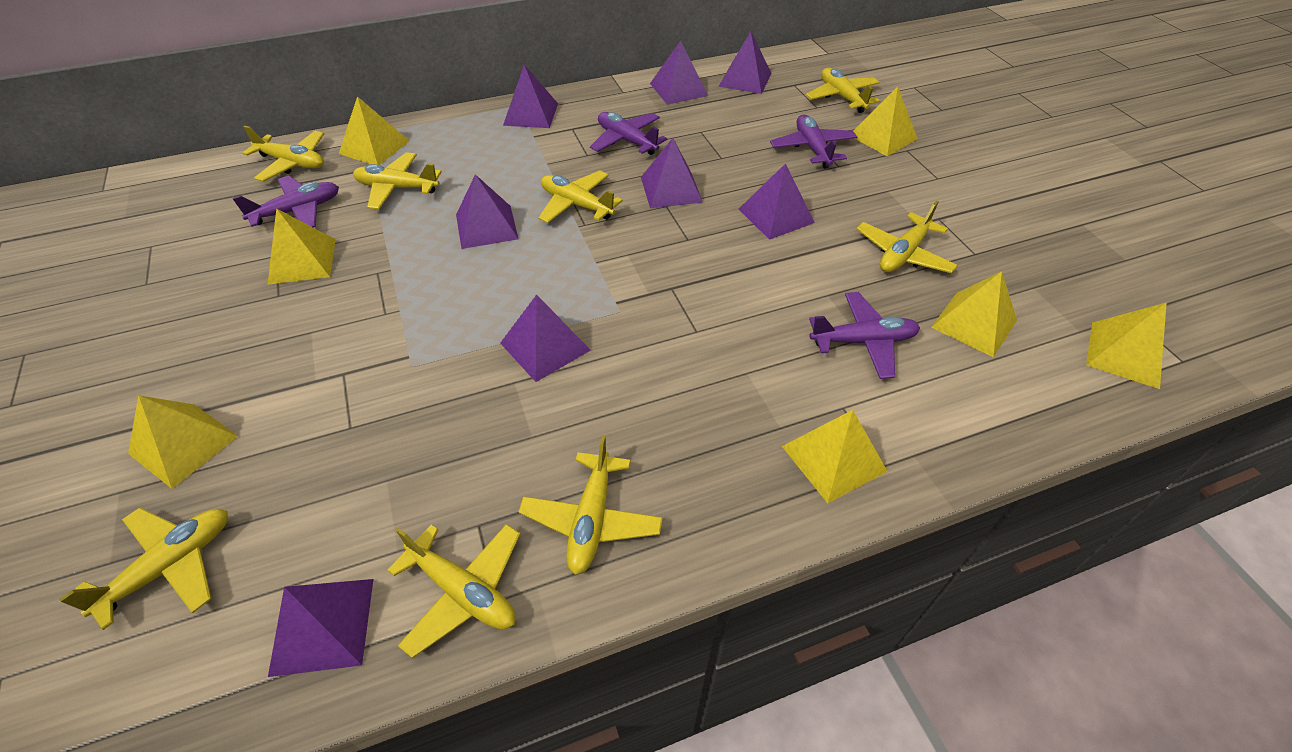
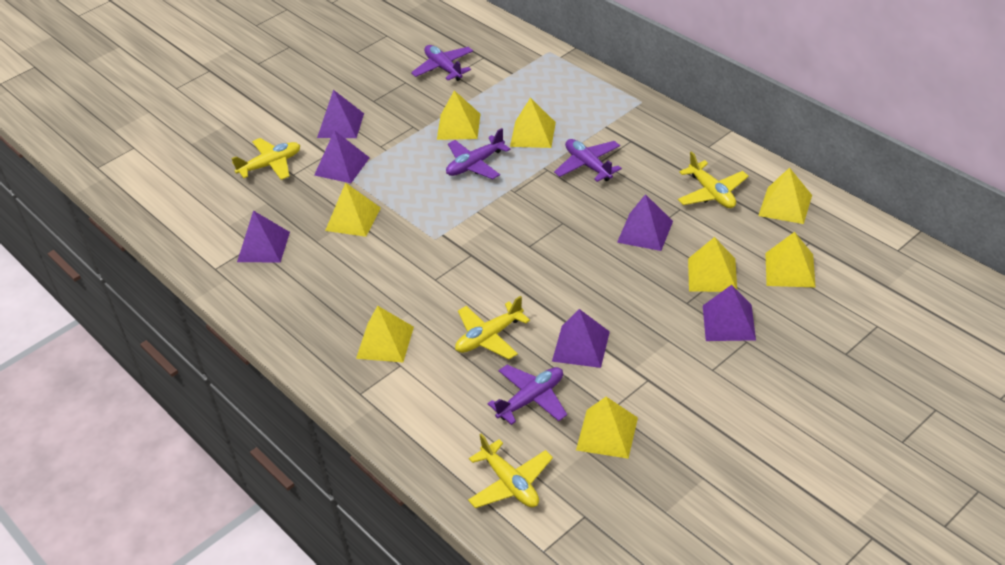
purple pyramid: [268,579,374,677] [456,174,518,249] [500,295,591,382] [503,65,558,128] [641,138,703,208] [650,41,708,105] [718,32,772,94] [739,163,815,240] = 8 -> [237,210,290,263] [314,130,370,183] [317,90,364,138] [552,309,610,368] [617,194,673,251] [703,285,756,341] = 6
yellow plane: [59,508,228,630] [242,126,324,182] [353,152,442,209] [387,524,520,658] [519,435,663,575] [538,170,623,223] [806,68,880,113] [856,201,958,273] = 8 -> [231,138,300,180] [455,296,530,359] [468,433,553,508] [678,151,749,208] = 4
yellow pyramid: [128,395,238,489] [268,208,336,285] [339,96,409,165] [782,410,888,503] [853,87,918,156] [931,271,1017,357] [1086,302,1167,389] = 7 -> [325,183,381,237] [356,306,414,362] [437,90,480,140] [510,98,556,148] [576,397,638,459] [688,237,737,292] [758,167,812,224] [765,232,816,287] = 8

